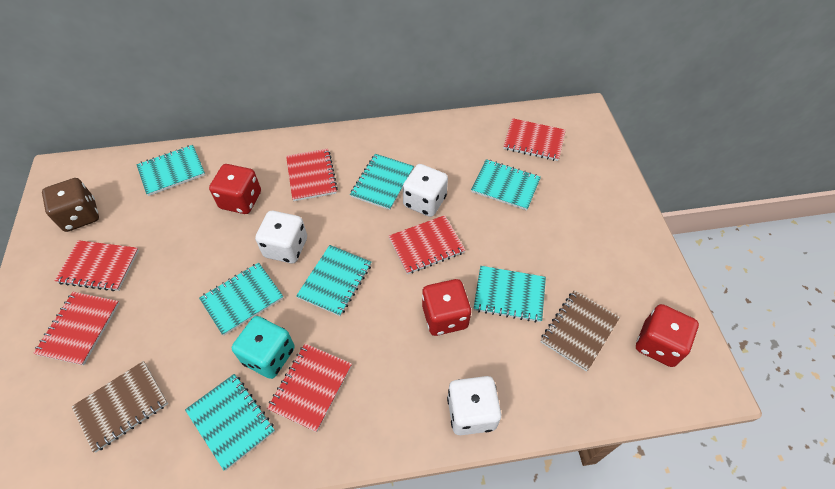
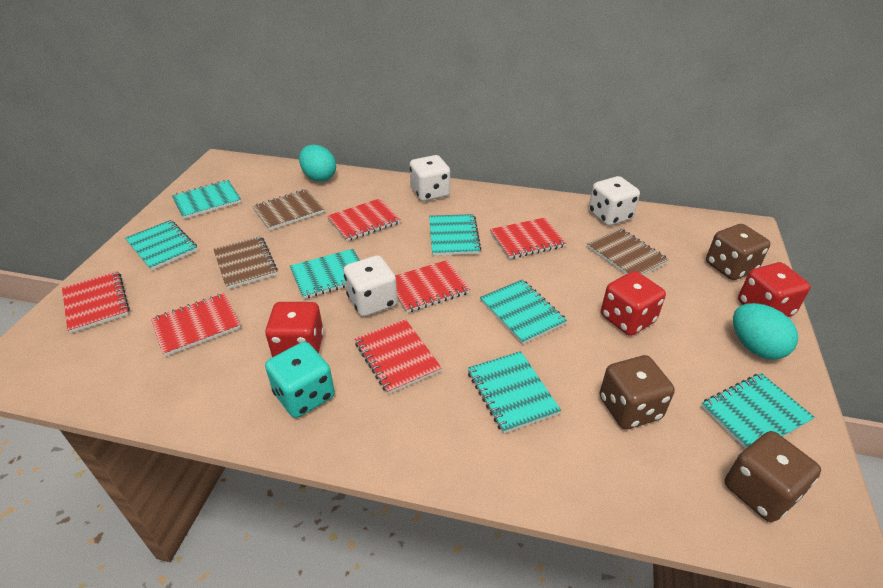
brown dice: [42,178,99,232] = 1 -> [600,355,675,429] [706,224,770,280] [725,431,821,522] = 3
brown notebook: [72,361,168,452] [541,290,620,372] = 2 -> [213,236,278,289] [252,189,324,230] [587,228,669,275] = 3
turquoise egg: none = 0 -> [299,145,336,182] [733,303,798,359] = 2

